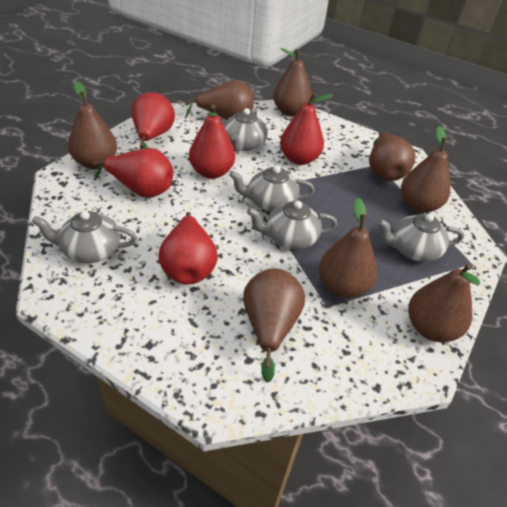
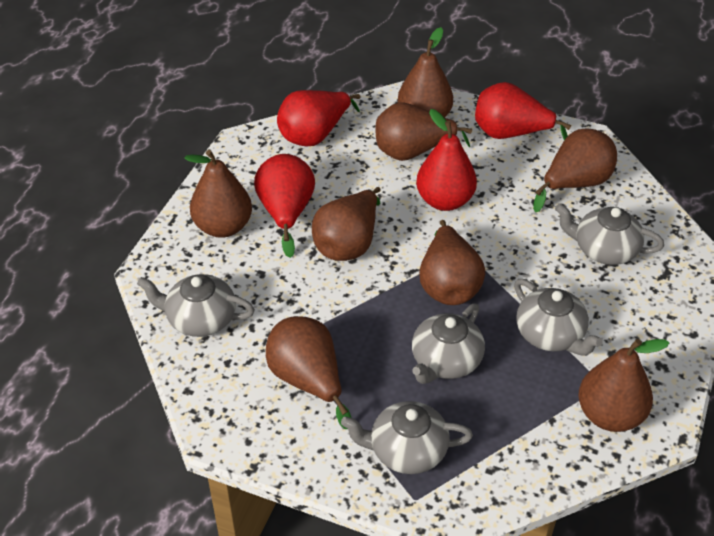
red pear: [93,148,173,198] [132,92,175,149] [158,212,218,284] [189,105,235,179] [280,93,333,165] = 5 -> [254,154,315,258] [277,90,360,146] [416,109,477,211] [475,82,571,140] = 4

